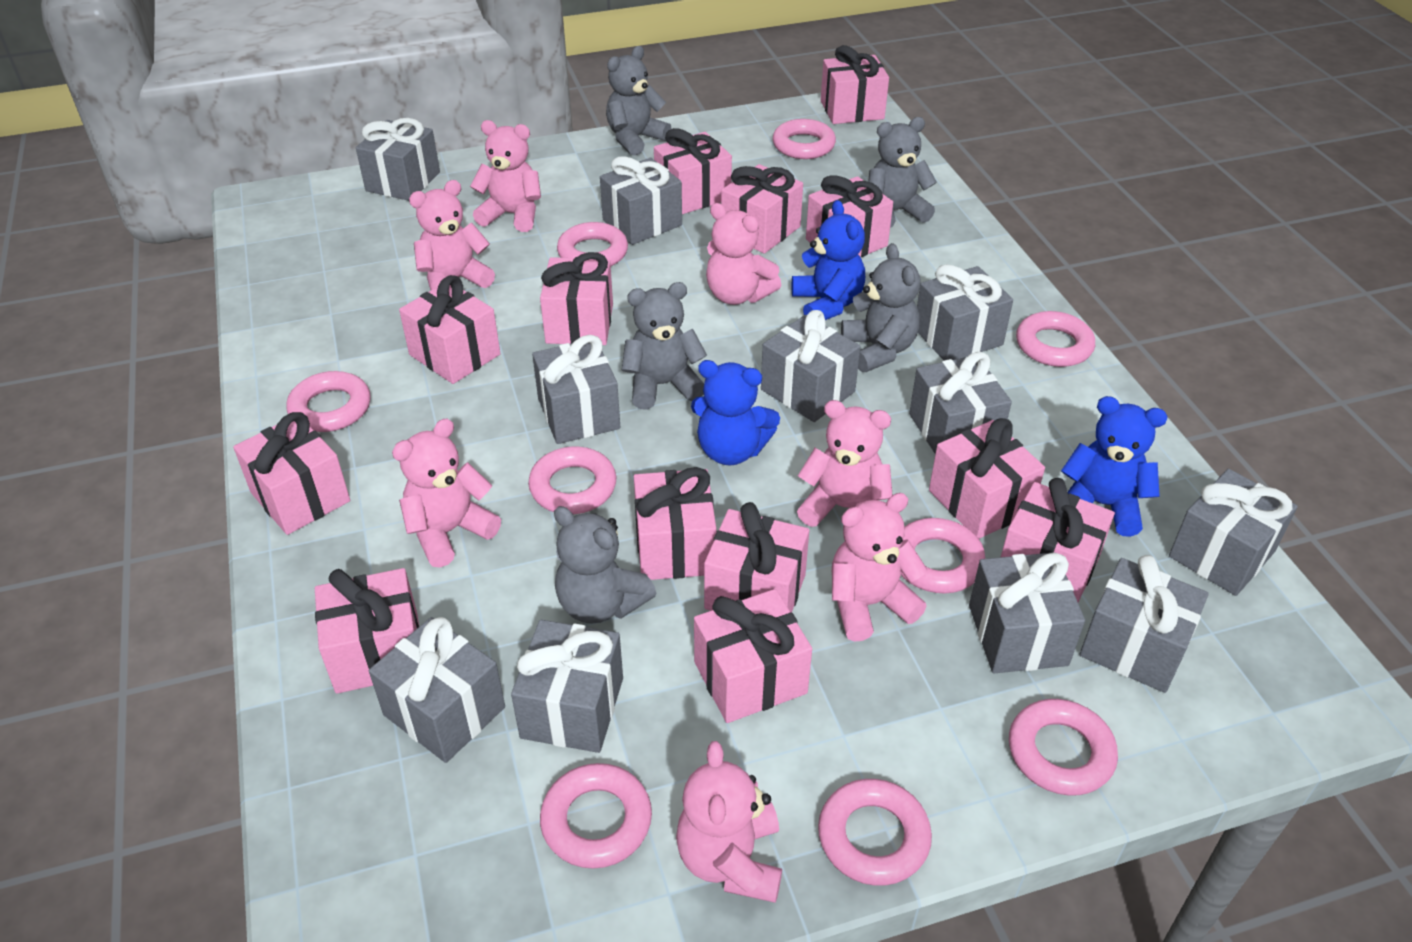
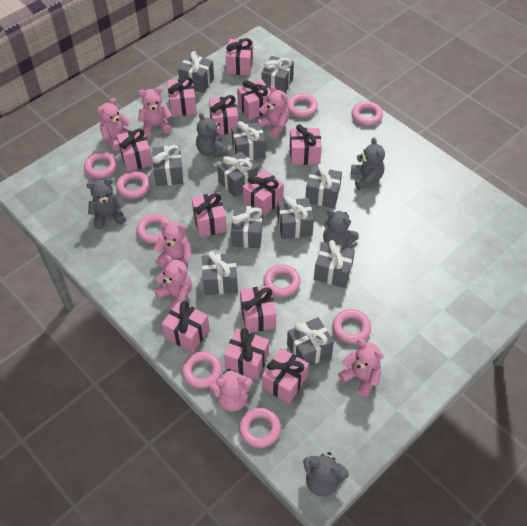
blue teddy bear: [691,360,780,465] [792,200,865,320] [1061,396,1168,537] = 3 -> none = 0
pink gift: [233,412,350,535] [315,568,419,694] [399,275,501,384] [540,252,613,345] [634,467,716,580] [654,128,732,214] [694,589,812,723] [704,502,809,612] [721,164,803,254] [806,175,893,257] [821,45,889,124] [929,418,1045,539] [1001,478,1115,602] = 13 -> [117,128,153,172] [162,301,209,353] [167,77,197,117] [192,192,227,237] [209,95,239,135] [224,328,269,380] [226,38,253,75] [237,79,271,120] [240,285,276,332] [243,170,284,217] [262,348,309,404] [290,124,322,165] = 12

